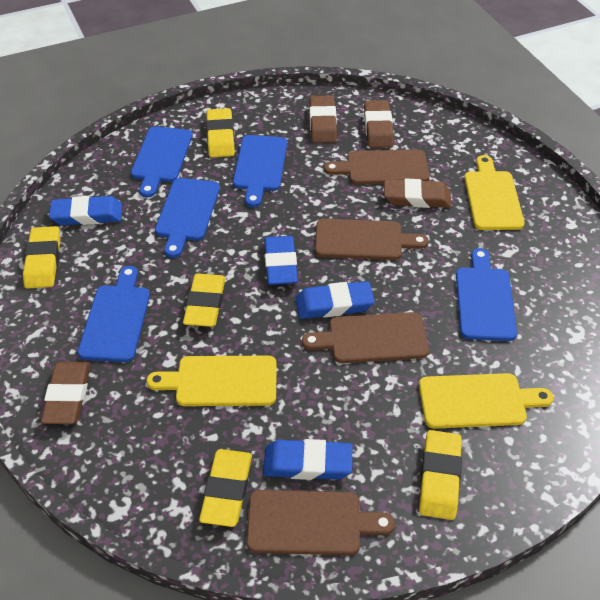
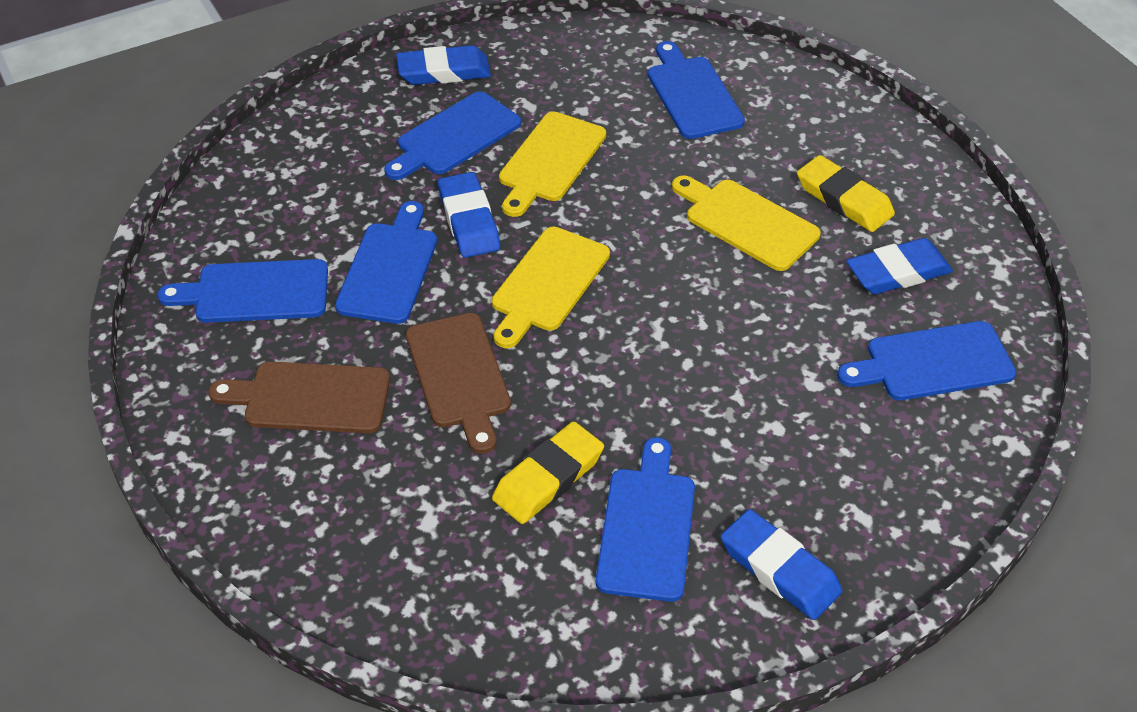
blue cutting board: [78,266,150,362] [131,127,193,197] [155,178,220,258] [233,135,287,207] [456,248,517,341] = 5 -> [158,259,328,323] [335,201,437,324] [384,91,521,180] [596,437,695,602] [648,41,745,139] [837,321,1016,400] = 6
brown cutting board: [247,490,395,555] [302,312,429,363] [315,219,429,260] [324,149,430,184] = 4 -> [209,361,390,433] [406,313,511,454] = 2
brown eraser: [41,362,91,424] [310,96,337,143] [364,100,394,148] [384,178,451,208] = 4 -> none = 0
yellow eraser: [23,226,61,289] [183,274,226,327] [199,449,252,527] [206,108,235,158] [419,430,462,520] = 5 -> [492,421,604,524] [797,155,895,232] = 2

